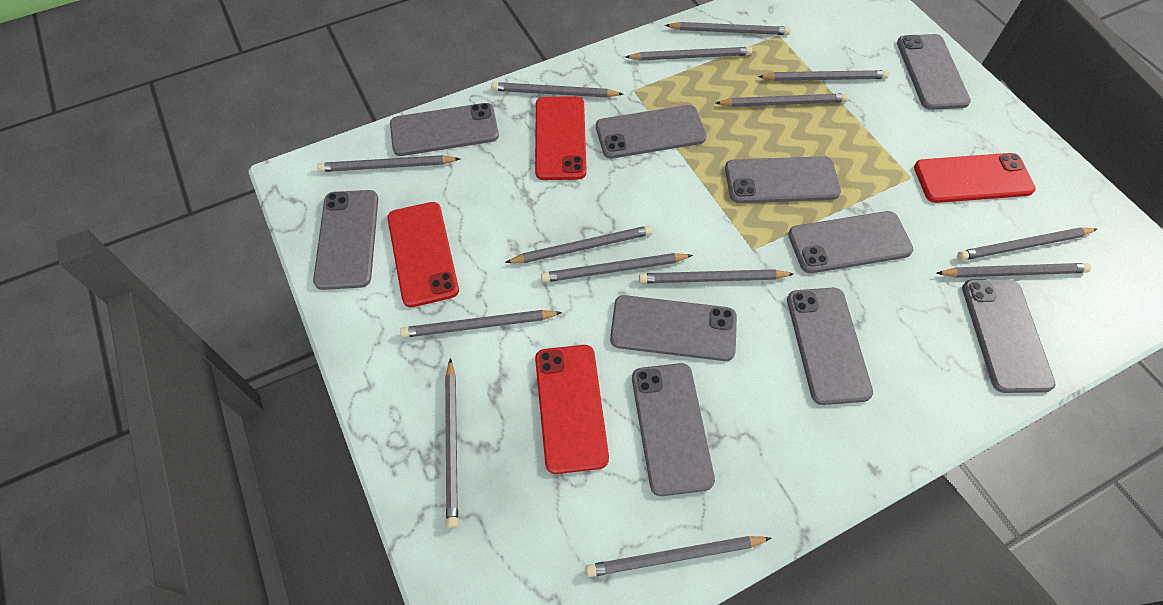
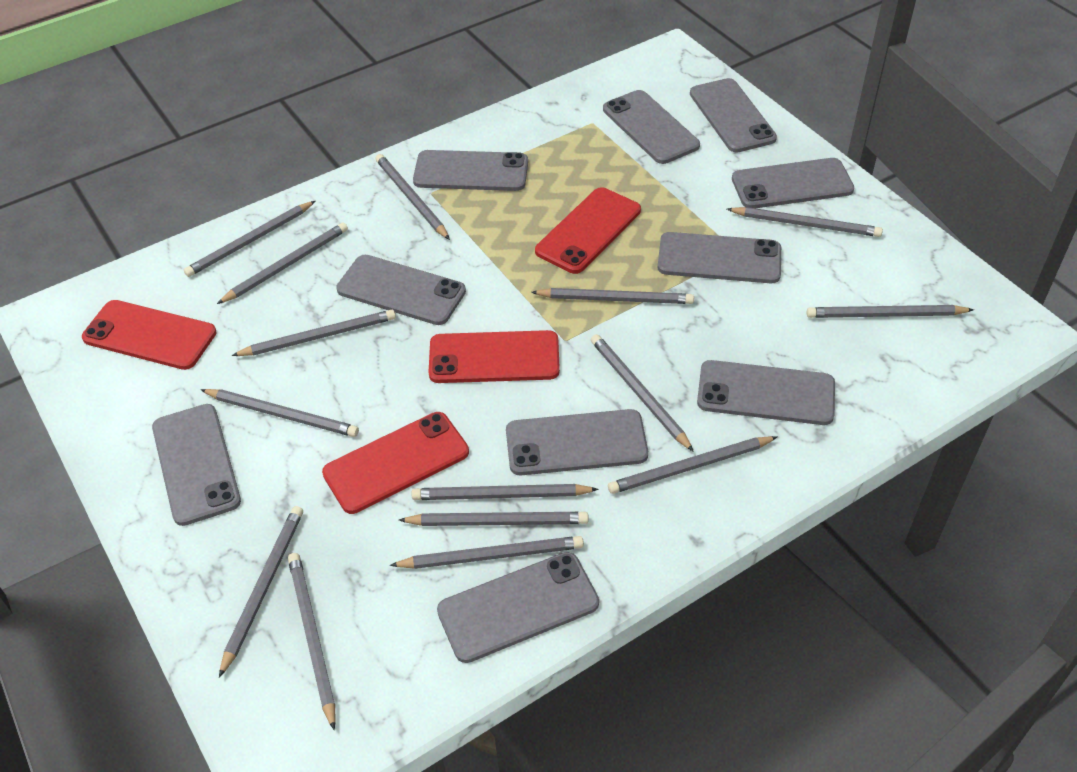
grey pencil: [317,155,460,172] [400,310,562,338] [445,358,458,528] [491,82,623,97] [505,225,653,263] [541,253,693,282] [586,536,771,577] [625,47,752,61] [639,269,793,283] [665,22,791,35] [716,93,849,107] [758,70,889,81] [936,263,1091,278] [957,228,1097,260] = 14 -> [184,201,315,277] [200,389,359,437] [217,222,348,304] [219,506,303,678] [231,310,396,356] [288,553,335,730] [376,154,450,240] [390,536,584,569] [399,512,589,526] [411,484,599,500] [531,288,694,304] [591,334,694,452] [608,436,777,494] [727,207,883,237] [807,305,974,318] = 15

